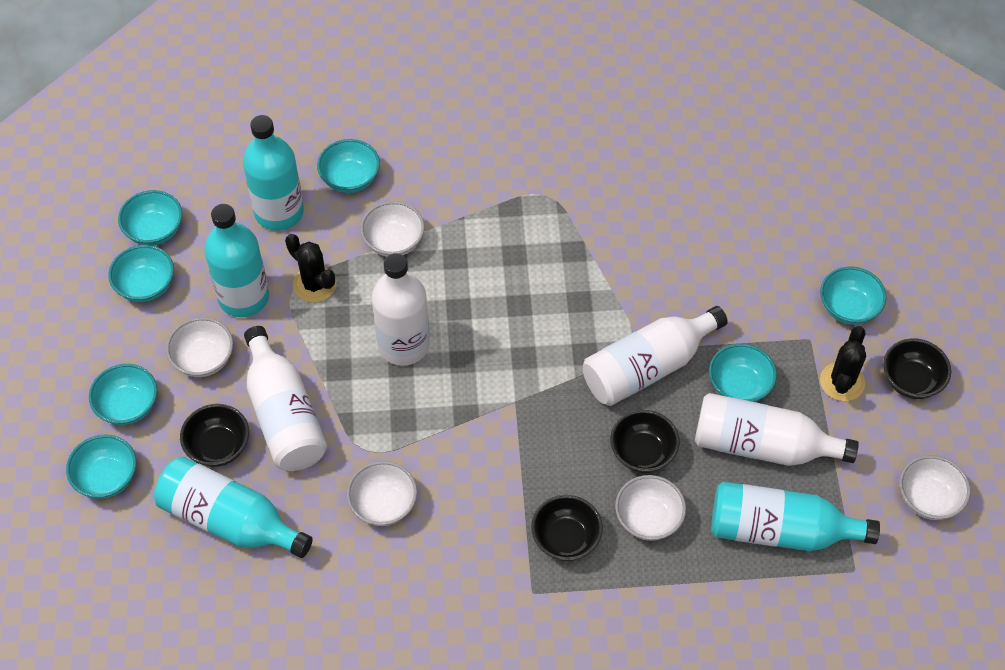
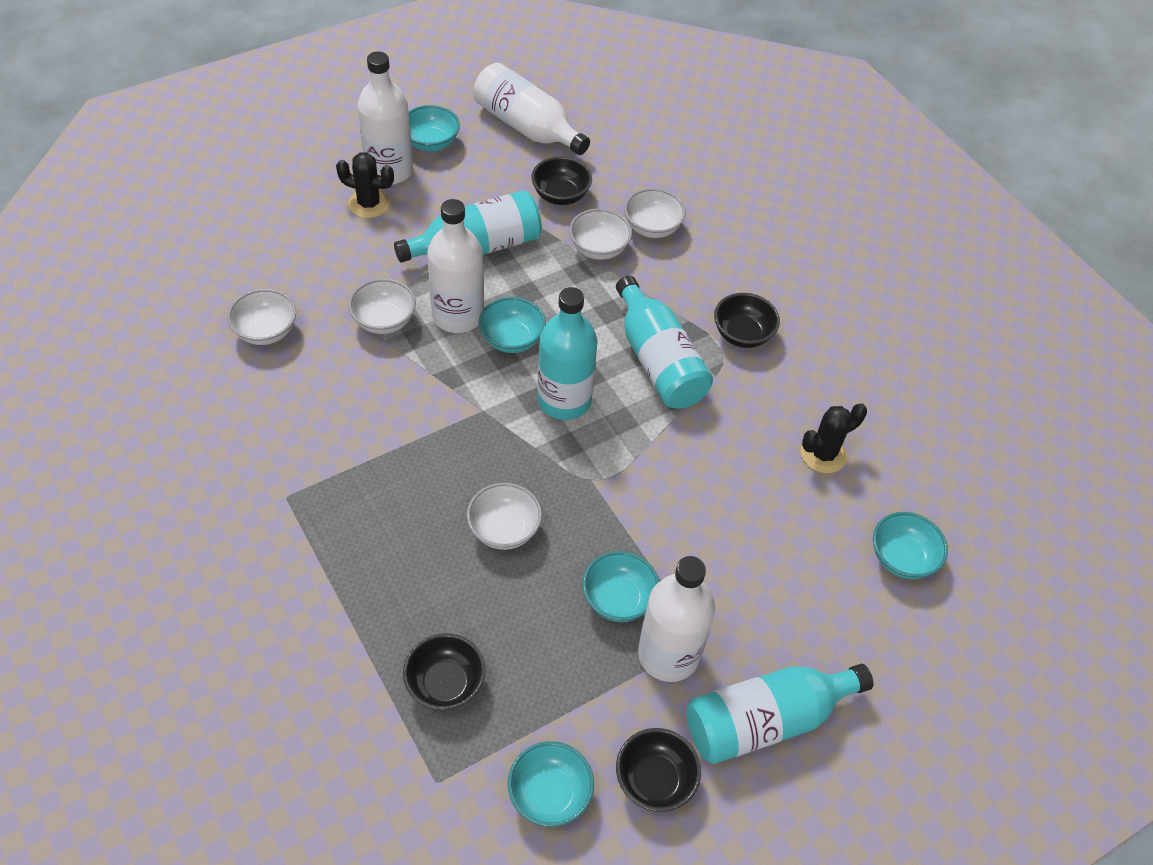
turquoise bowl: [66,435,136,499] [89,364,157,425] [108,245,174,302] [118,190,182,246] [317,139,380,193] [709,343,777,402] [820,267,887,325] = 7 -> [409,105,460,151] [479,297,546,353] [508,741,594,827] [582,551,659,622] [873,512,948,579] = 5

